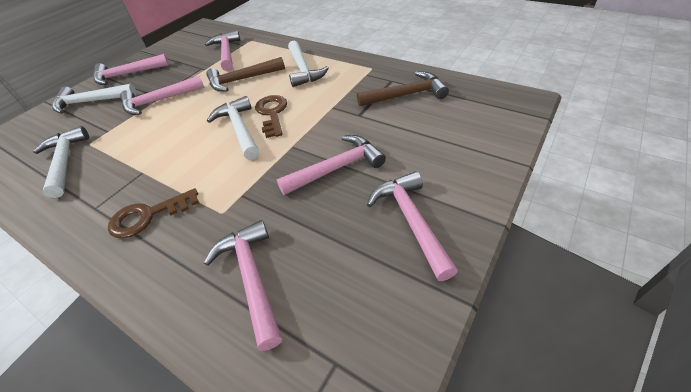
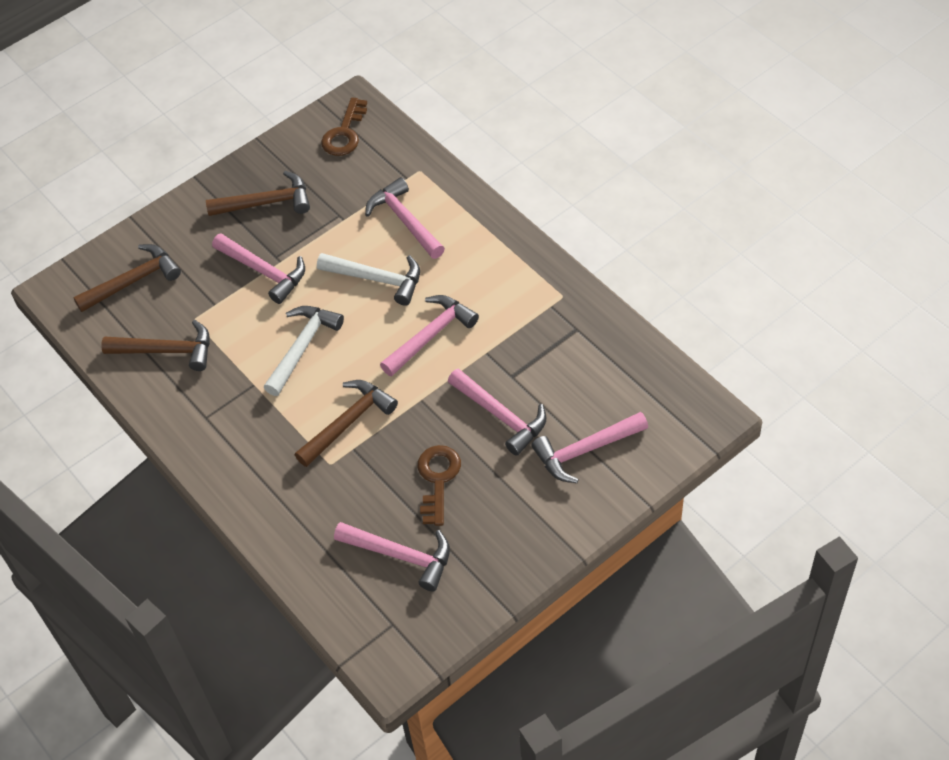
brown hammer: [206,57,285,92] [357,71,449,107] = 2 -> [73,244,181,312] [102,320,210,371] [206,171,310,216] [295,380,398,467] = 4
white hammer: [33,126,89,198] [52,84,136,114] [207,96,259,160] [288,41,329,87] = 4 -> [263,306,344,396] [317,253,420,306] = 2

